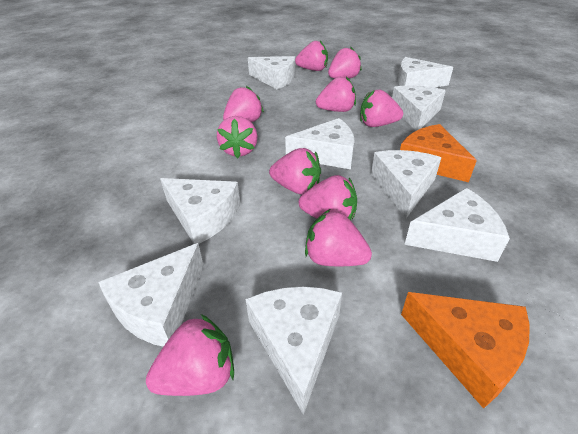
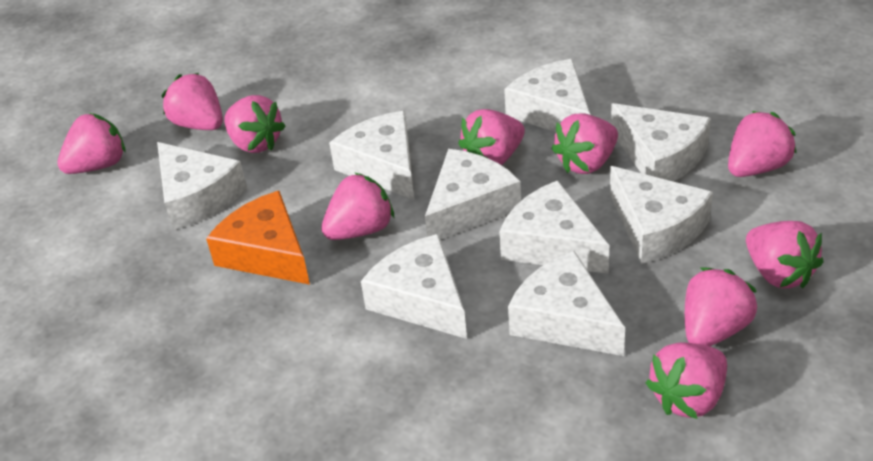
orange cheese: [400,124,477,182] [401,292,530,409] = 2 -> [206,191,310,285] = 1

